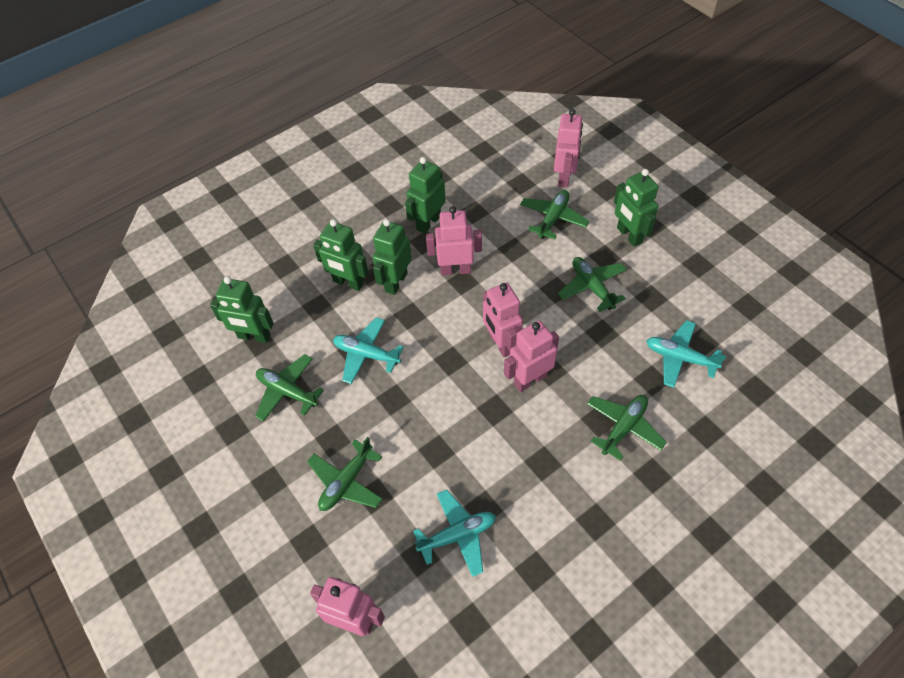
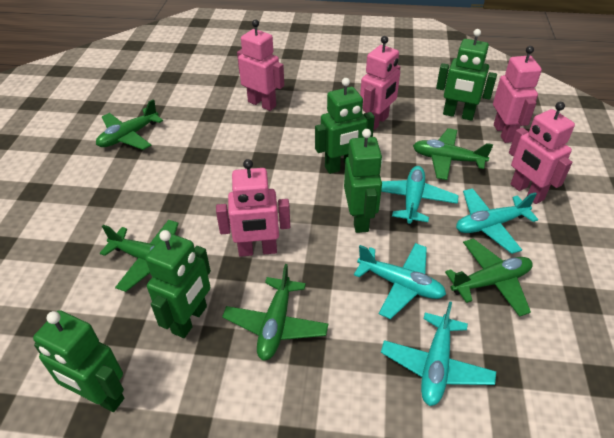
turquoise plane: [333,317,404,384] [413,489,496,577] [646,320,726,388] = 3 -> [354,243,446,319] [381,166,459,225] [381,301,496,406] [456,188,538,254] = 4

